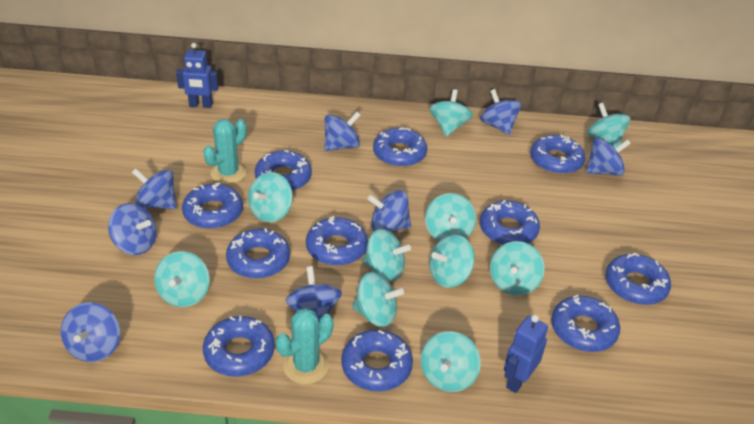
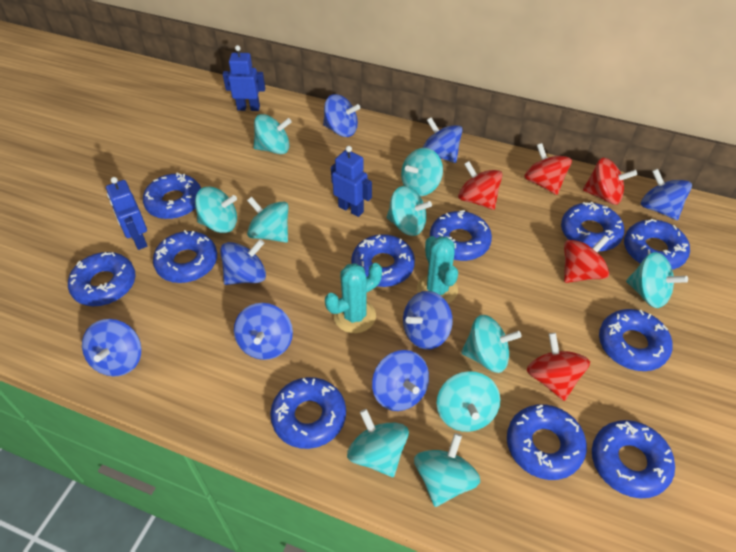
blue robot: [176,43,219,108] [504,315,548,393] = 2 -> [106,177,147,250] [223,45,265,111] [331,146,372,217] = 3
red spinning top: none = 0 -> [458,161,502,210] [524,143,572,195] [527,333,590,401] [564,235,610,283] [583,157,637,205] = 5

